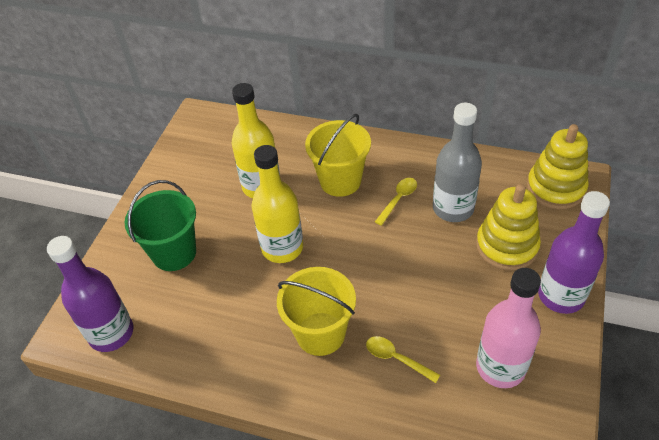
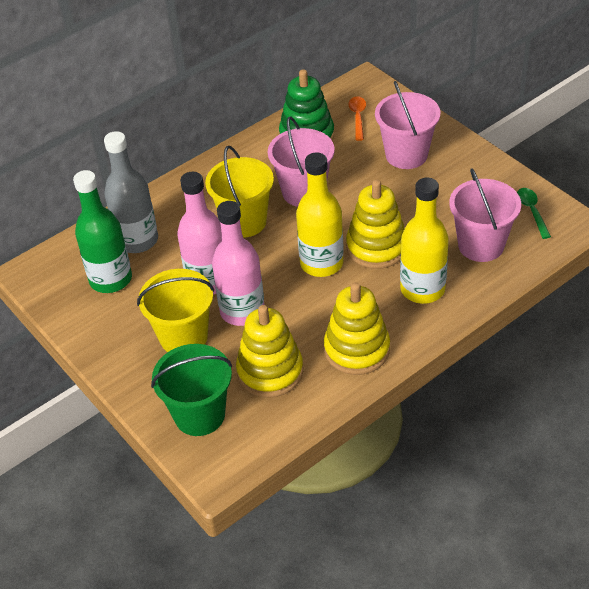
green bottle: none = 0 -> [73,170,132,293] = 1
green spoon: none = 0 -> [517,188,551,239] = 1
green stacking toy: none = 0 -> [279,69,334,141] = 1
orange spoon: none = 0 -> [348,96,366,141] = 1
pink bottle: [476,268,541,388] = 1 -> [177,172,222,295] [212,201,264,326] = 2
pink bucket: none = 0 -> [268,117,334,207] [375,81,440,169] [449,168,521,262] = 3
purple bottle: [47,236,133,352] [538,191,610,314] = 2 -> none = 0
yellow spoon: [366,336,440,383] [375,178,417,226] = 2 -> none = 0
yellow stacking toy: [476,184,541,271] [527,124,589,209] = 2 -> [236,305,303,398] [324,282,390,375] [346,180,405,269] = 3

